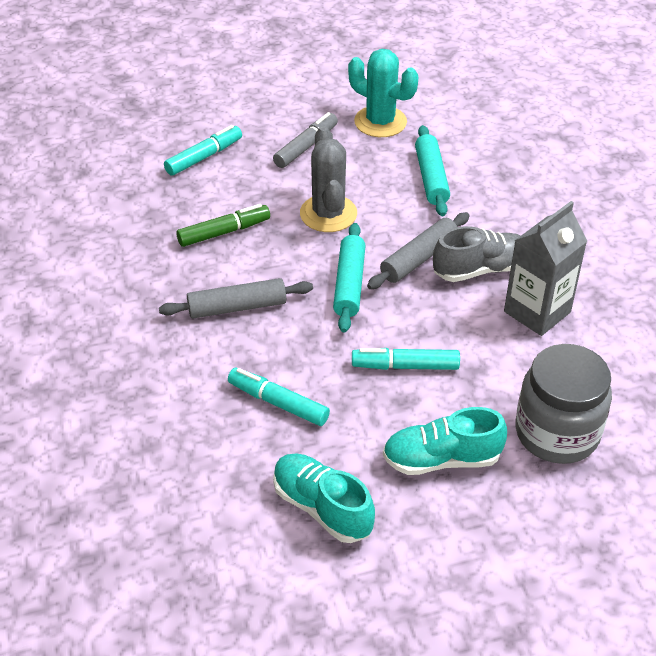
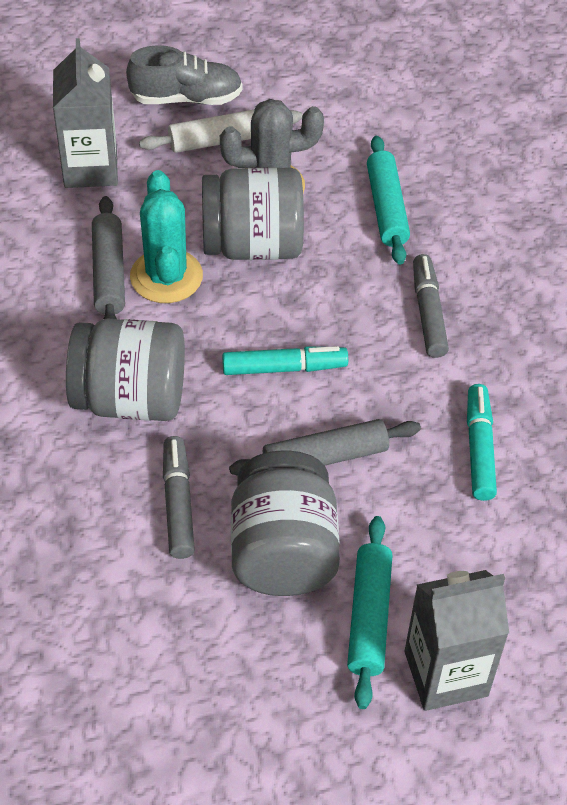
green marker: [176,204,270,247] = 1 -> none = 0
grey carton: [504,201,587,336] = 1 -> [53,38,118,188] [404,570,509,711] = 2
grey jar: [515,344,612,464] = 1 -> [66,318,185,421] [202,167,304,260] [231,450,340,596] = 3
grey marker: [273,112,338,168] = 1 -> [163,436,195,559] [413,254,449,358] = 2
turquoise marker: [164,125,242,176] [228,368,330,426] [352,348,460,370] = 3 -> [222,346,348,375] [467,384,497,501] = 2
turquoise shoe: [273,453,375,543] [383,407,507,475] = 2 -> none = 0
white rolling pin: none = 0 -> [139,109,302,153] = 1

